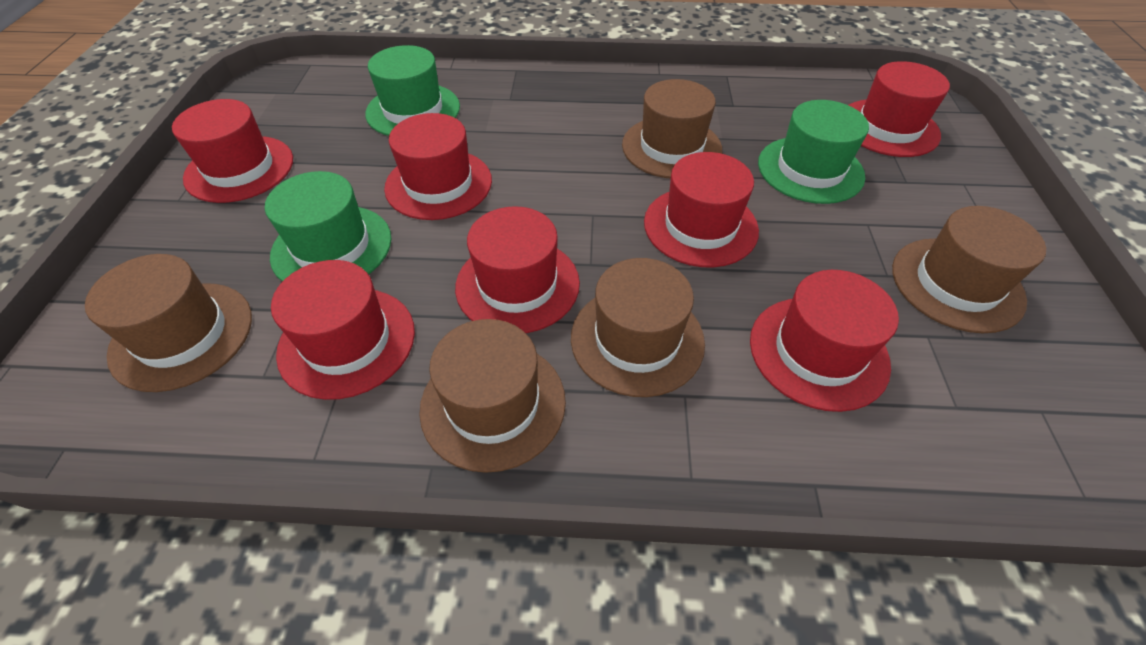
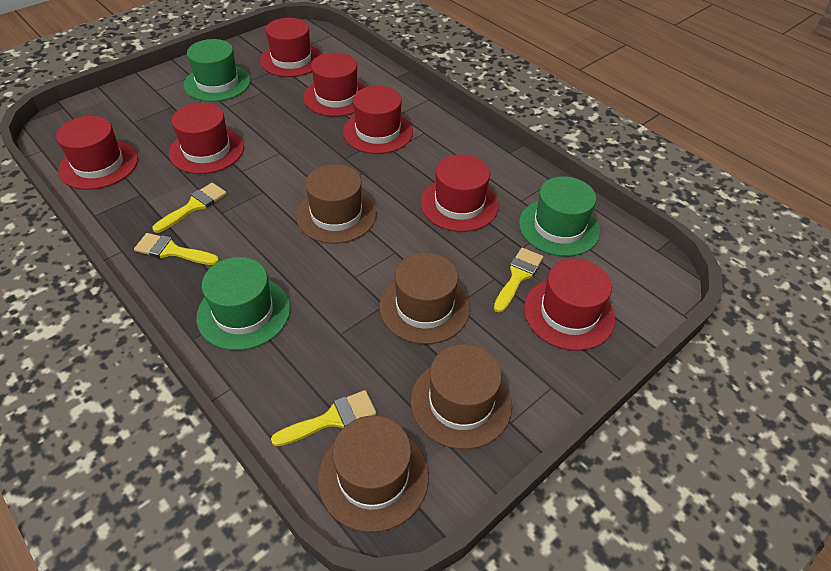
brown hat: [85,254,252,392] [419,319,566,473] [571,258,705,397] [622,79,722,178] [892,206,1046,333] = 5 -> [296,164,376,244] [318,416,429,532] [379,252,470,344] [411,344,512,449] = 4
yellow brush: none = 0 -> [134,233,219,265] [152,183,227,233] [271,390,377,447] [494,248,543,313] = 4

